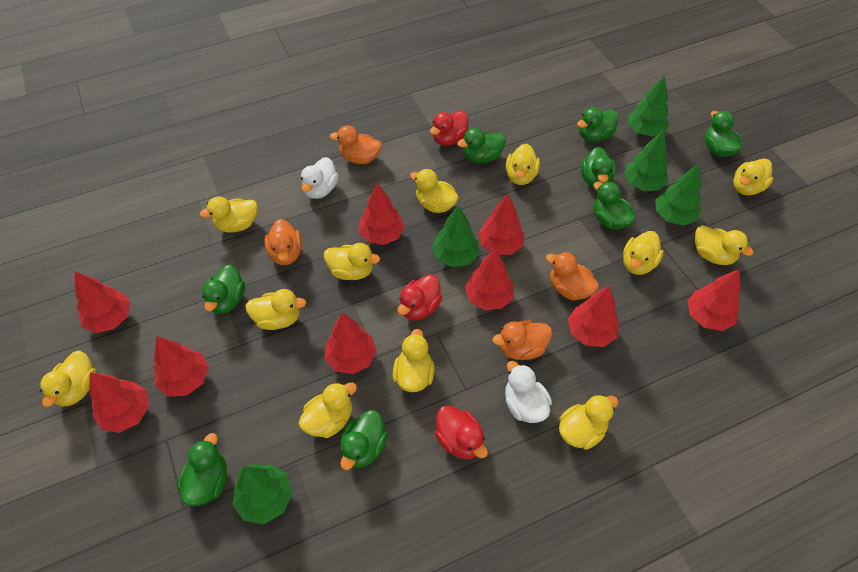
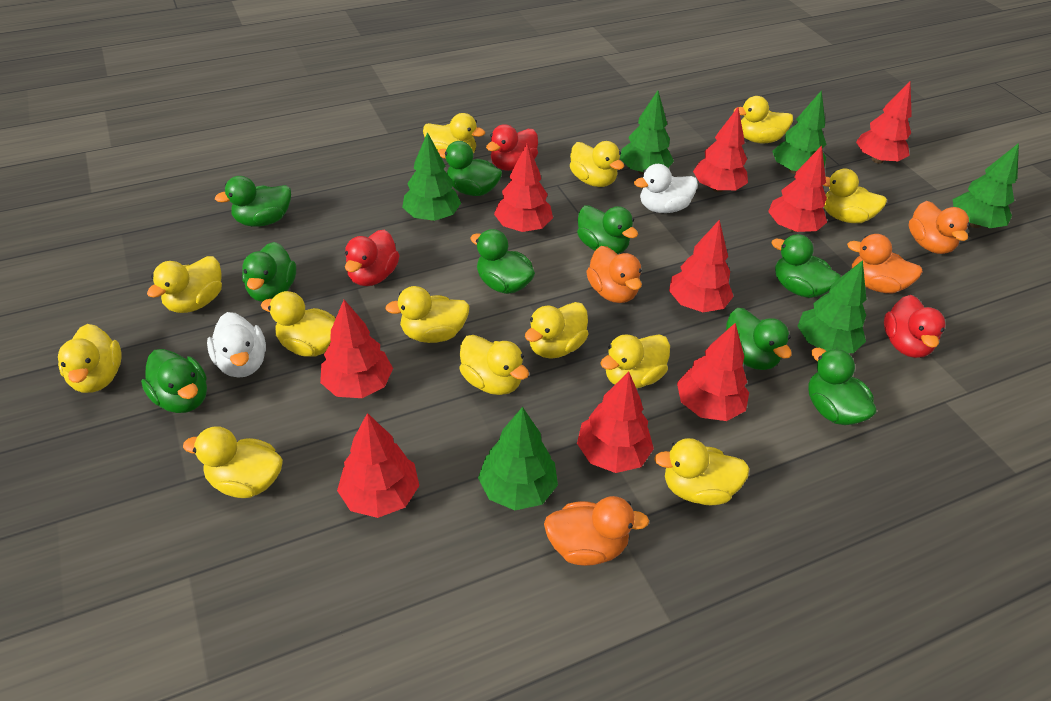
green duck: [177,433,227,506] [202,265,245,314] [340,410,388,470] [457,128,506,163] [577,107,619,142] [581,147,616,188] [593,182,635,230] [705,111,743,157] = 8 -> [141,349,207,413] [215,176,291,227] [242,242,296,302] [438,141,502,196] [470,229,535,294] [577,205,638,254] [726,308,792,370] [772,234,841,298] [808,348,876,425] = 9
green tree: [232,464,293,524] [432,206,479,267] [624,130,668,191] [628,76,670,137] [655,164,701,226] = 5 -> [402,132,461,221] [478,407,558,510] [620,91,674,175] [772,90,826,174] [797,260,866,353] [952,143,1019,228] = 6
yellow duck: [40,351,96,407] [200,197,258,233] [245,289,306,330] [299,382,357,438] [324,243,380,280] [392,329,435,392] [410,169,459,213] [506,143,540,185] [559,394,619,450] [623,231,664,275] [695,225,754,265] [733,158,774,195] = 12 -> [58,324,122,393] [147,256,222,313] [183,426,283,498] [261,291,335,357] [385,286,470,343] [423,113,485,159] [459,335,529,395] [525,302,589,359] [570,141,624,187] [600,334,670,388] [654,438,749,505] [734,96,793,144] [823,169,887,223] = 13

